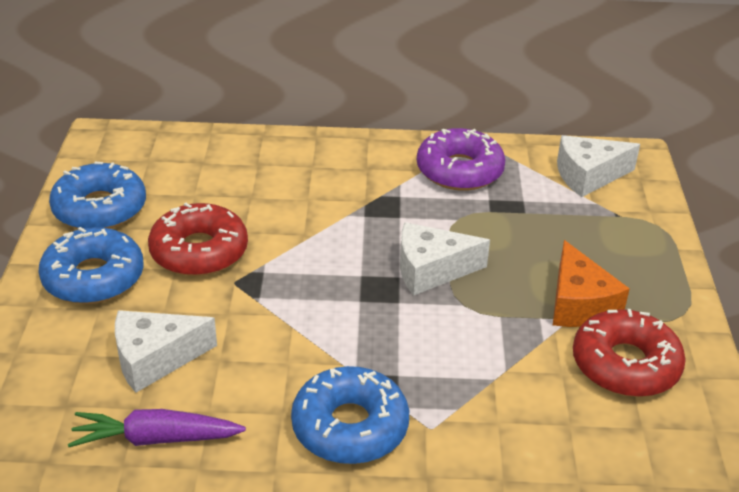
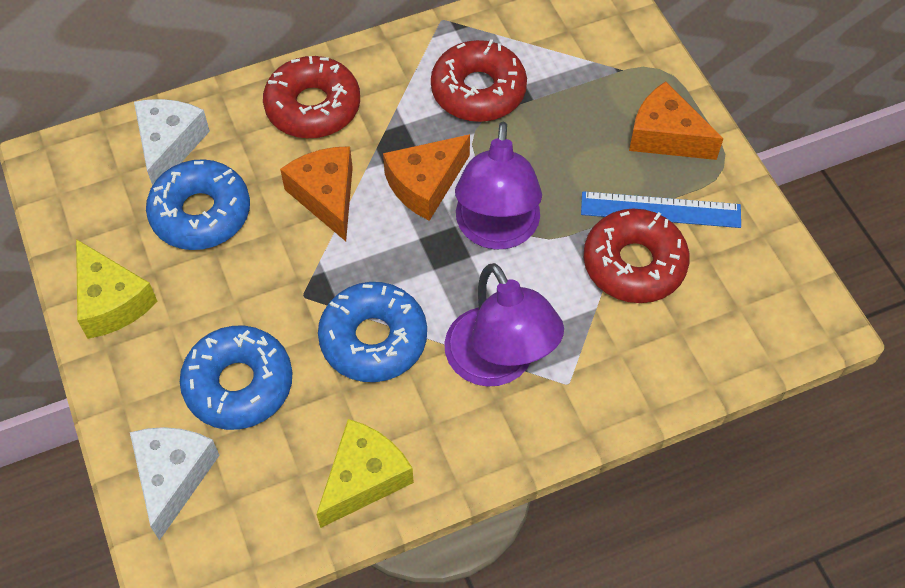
blue ruler: none = 0 -> [581,191,741,228] = 1
orange cheese: [553,240,630,327] = 1 -> [280,146,353,241] [383,134,470,221] [629,81,723,160] = 3
purple carrot: [68,409,246,447] = 1 -> none = 0
purple donut: [417,128,506,191] = 1 -> none = 0
purple lamp: none = 0 -> [444,263,564,387] [455,121,542,250] = 2
red donut: [148,203,248,276] [573,309,686,397] = 2 -> [263,56,360,138] [431,39,527,122] [584,208,690,303] = 3
white cheese: [115,310,217,393] [400,222,490,296] [557,135,640,197] = 3 -> [130,427,220,540] [134,99,210,186] = 2
yellow cheese: none = 0 -> [76,239,158,339] [317,419,414,528] = 2

